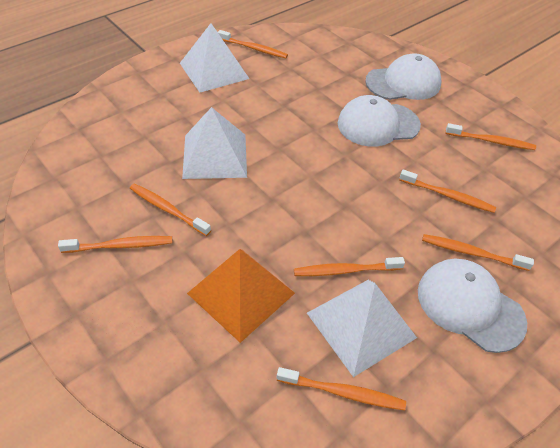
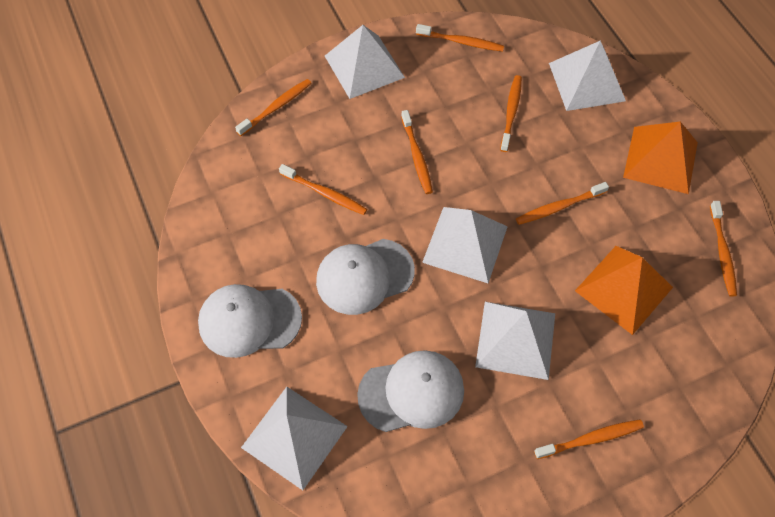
orange pyramid: [187,249,295,343] = 1 -> [575,246,673,335] [623,122,698,194] = 2
white pyramid: [180,23,249,93] [182,107,247,179] [307,280,417,377] = 3 -> [241,387,348,490] [325,25,405,99] [422,207,508,283] [475,302,555,380] [549,41,626,111] = 5

